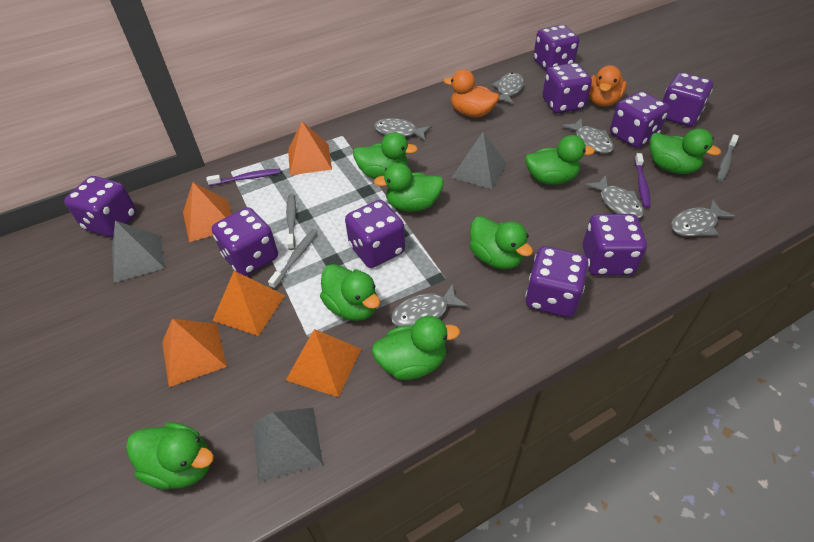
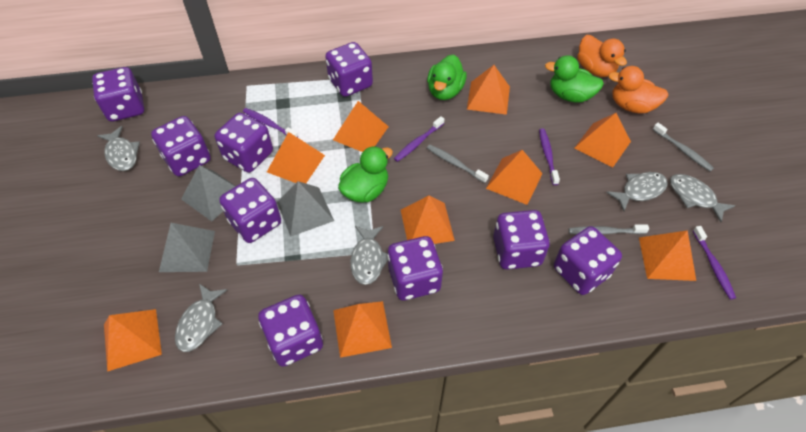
green duck: [126,422,214,490] [320,264,380,321] [353,132,418,179] [372,316,460,380] [374,163,444,212] [469,216,533,269] [525,135,595,185] [650,128,721,174] = 8 -> [338,146,393,202] [427,54,467,100] [545,55,604,103] = 3
grey fish: [374,118,432,141] [391,284,468,327] [492,73,524,105] [562,119,614,153] [584,175,644,219] [671,199,735,237] = 6 -> [97,126,140,171] [175,284,227,352] [350,226,388,285] [606,172,668,211] [670,174,735,222] = 5
orange pyramid: [162,319,227,387] [183,182,232,242] [213,271,285,336] [286,329,361,397] [288,121,332,175] = 5 -> [104,309,162,372] [267,132,325,183] [333,101,389,152] [333,301,392,358] [401,195,455,244] [467,65,510,115] [486,150,543,205] [575,113,631,168] [639,230,696,281] = 9
purple toothbrush: [207,169,280,186] [635,153,650,208] = 2 -> [243,108,298,138] [394,116,444,162] [539,128,560,185] [693,226,736,300] = 4

